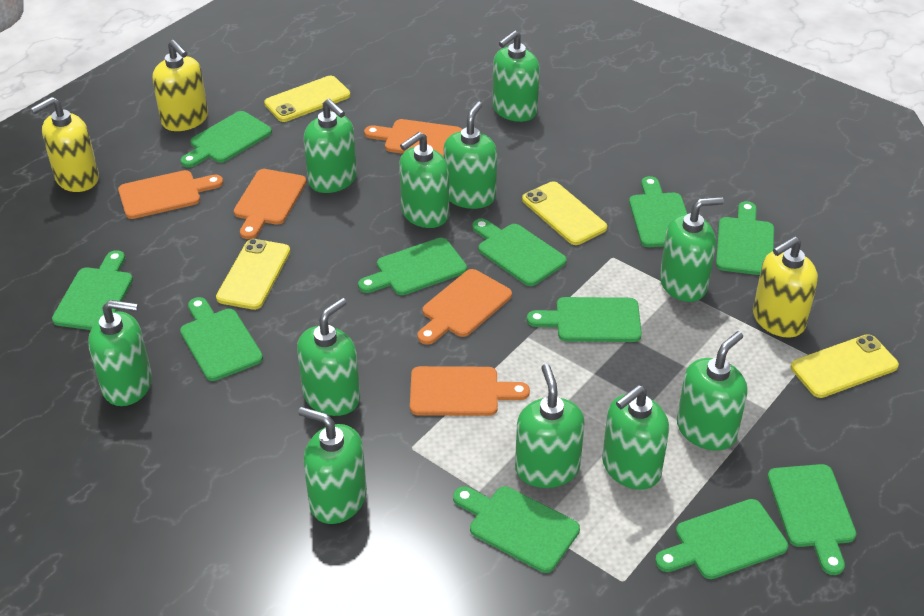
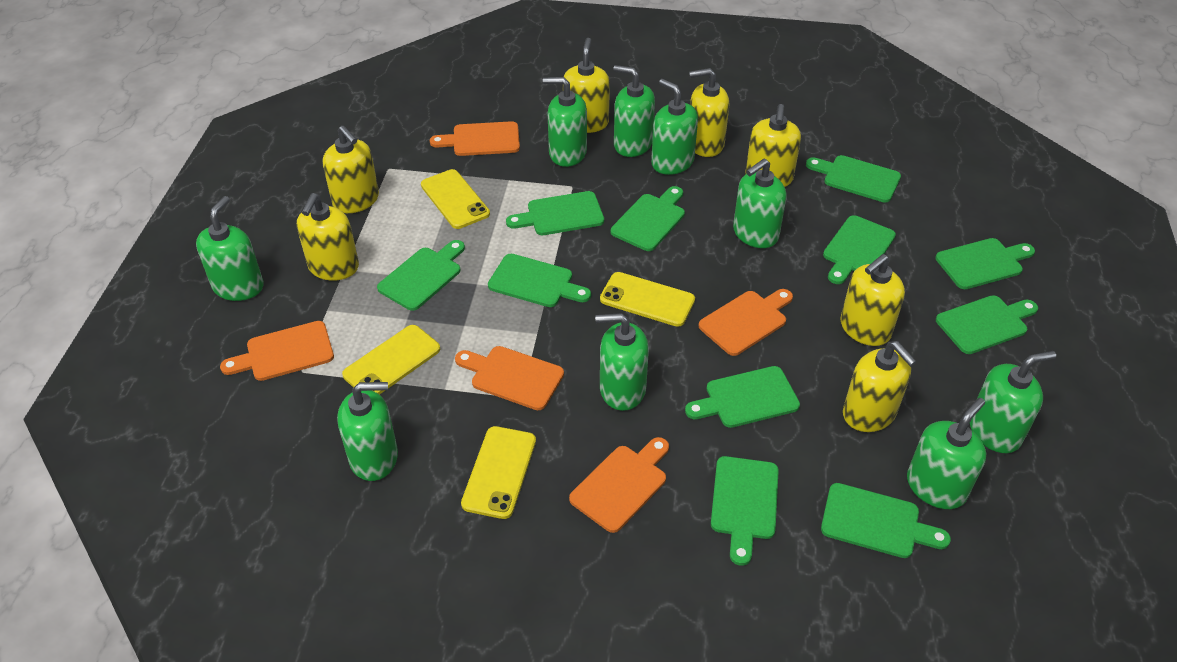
green soap dispenser: [88,300,152,406] [297,298,360,416] [298,407,367,524] [304,99,357,193] [399,132,449,228] [443,102,497,209] [492,30,540,122] [515,364,585,488] [602,385,669,490] [660,197,724,302] [677,331,748,451] = 11 -> [196,196,264,301] [337,382,398,481] [543,77,587,167] [595,313,649,411] [613,65,655,157] [651,79,698,175] [733,159,787,248] [907,398,987,509] [970,351,1056,453] = 9
yellow soap dispenser: [31,97,99,192] [152,40,208,131] [753,236,818,338] = 3 -> [297,193,359,281] [323,126,379,213] [563,38,610,133] [689,68,729,157] [745,104,801,187] [841,254,905,346] [843,341,917,432] = 7

